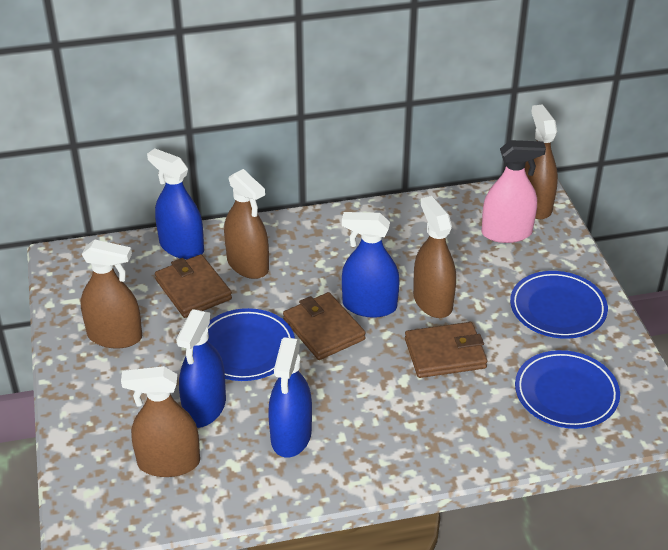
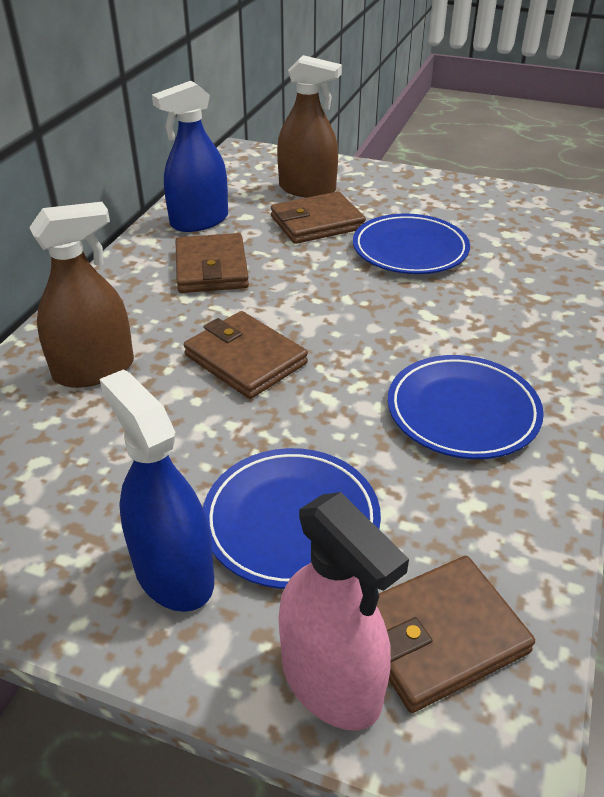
blue spray bottle: [147,149,204,259] [176,309,226,428] [268,337,312,457] [342,212,400,318] = 4 -> [100,369,214,612] [152,81,228,232] = 2
brown spray bottle: [80,239,142,349] [121,366,200,477] [224,169,269,279] [413,196,456,318] [525,105,558,219] = 5 -> [29,202,134,388] [277,55,342,198] = 2
brown wallet: [155,254,232,318] [283,292,366,360] [405,322,488,378] = 3 -> [176,233,249,293] [184,311,308,399] [271,192,366,244] [377,556,535,713] = 4

